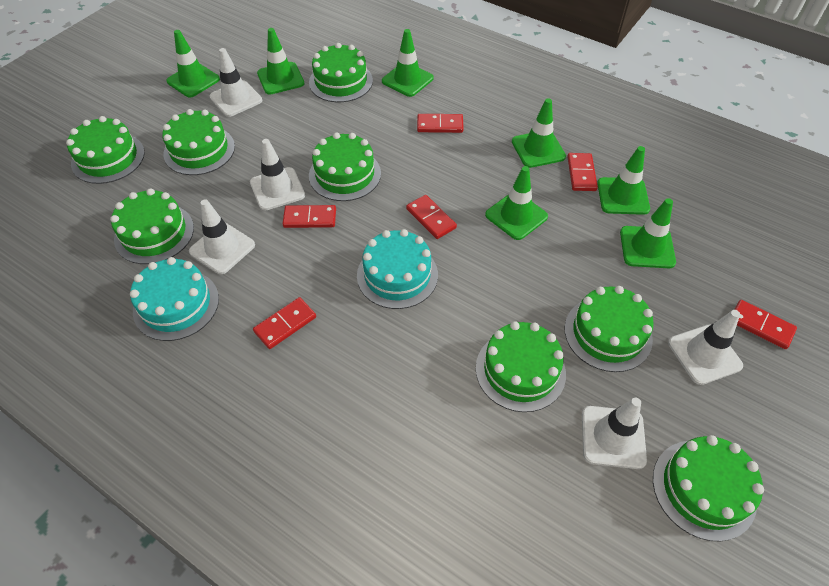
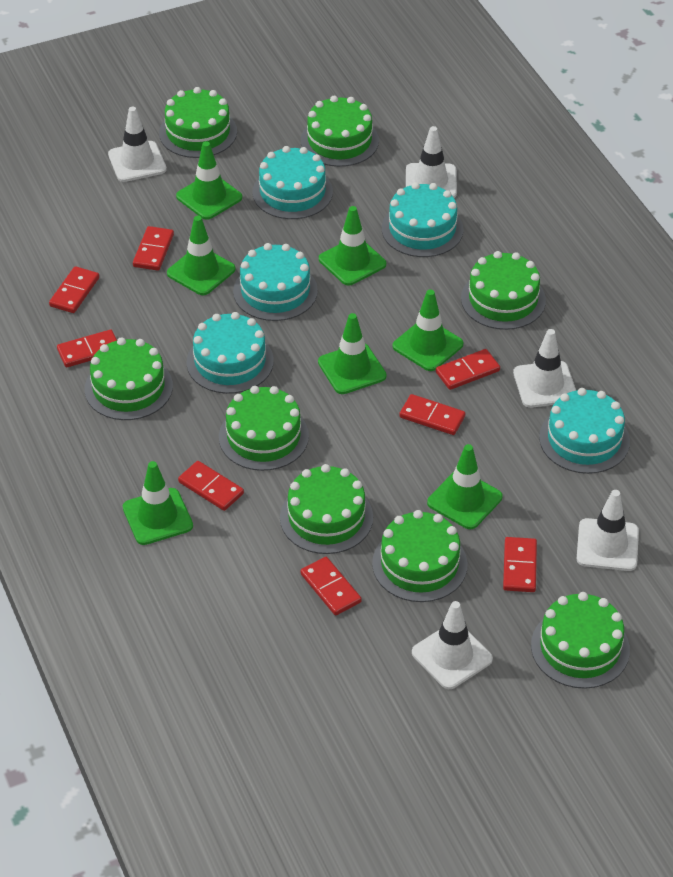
red domino: [253,297,316,349] [283,205,336,228] [406,195,457,239] [417,114,464,133] [567,153,598,191] [734,300,797,349] = 6 -> [49,266,99,313] [57,330,117,367] [133,226,174,271] [178,461,244,511] [300,557,362,615] [399,394,465,435] [436,349,500,390] [503,537,537,592] = 8
turquoise cake: [130,257,219,341] [357,229,438,309] = 2 -> [187,312,274,394] [233,243,318,321] [253,146,333,219] [382,182,463,257] [539,388,630,474] = 5

